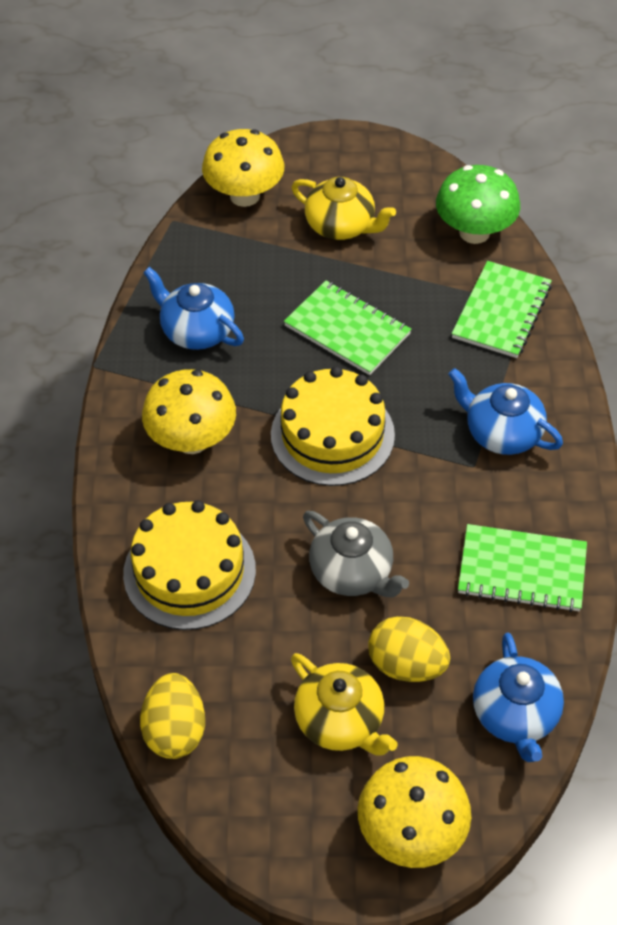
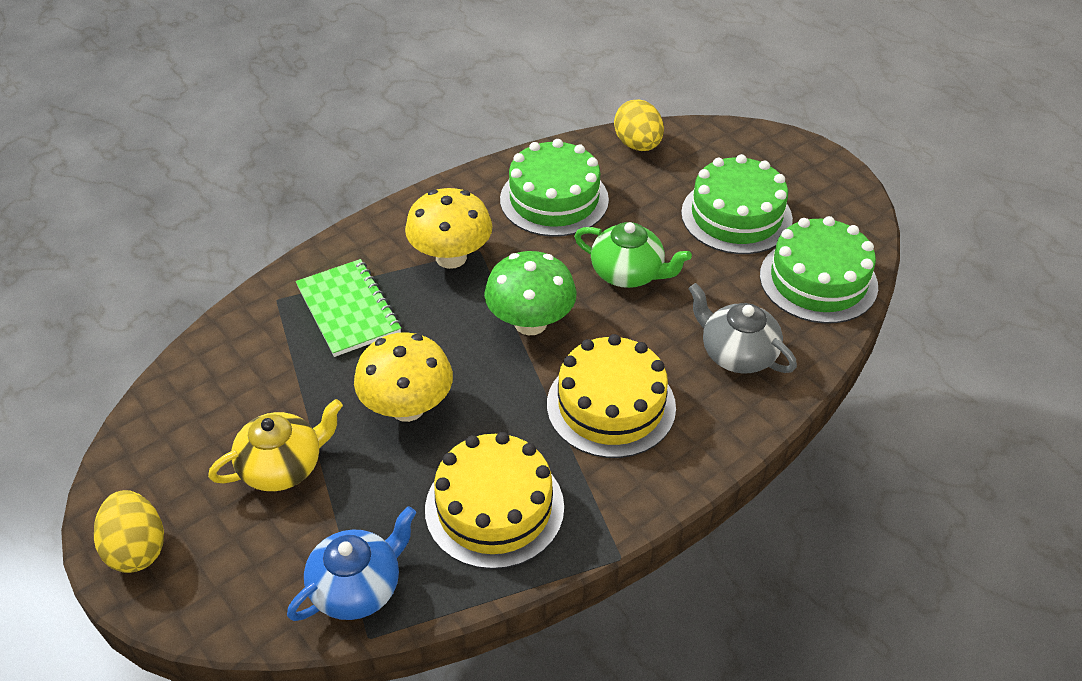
blue teapot: [143,267,244,350] [448,368,563,455] [473,633,564,762] = 3 -> [287,506,416,621] = 1
green cake: none = 0 -> [500,139,609,237] [681,154,793,254] [760,216,878,324] = 3
green notebook: [284,281,411,375] [452,261,552,358] [458,524,587,612] = 3 -> [296,259,401,357] = 1
green teapot: none = 0 -> [574,222,692,288] = 1
yellow mushroom: [142,369,236,454] [202,129,284,207] [358,756,471,868] = 3 -> [354,332,453,422] [405,188,492,269] = 2
yellow teapot: [291,653,398,756] [292,177,396,240] = 2 -> [208,399,343,491] = 1

